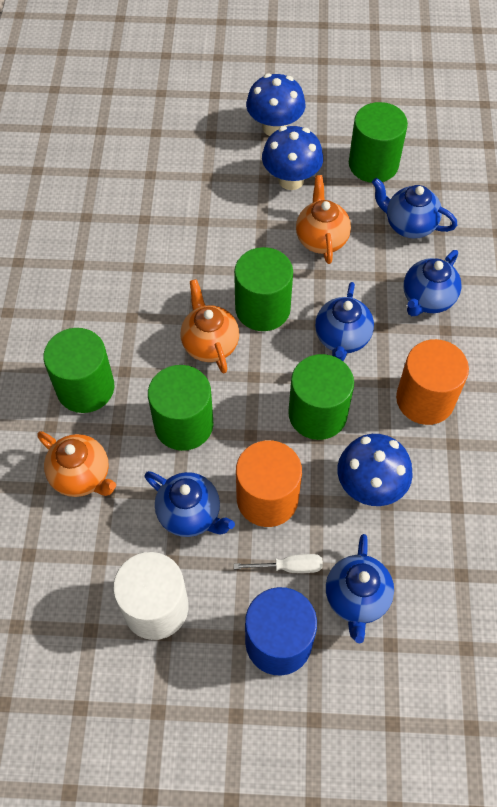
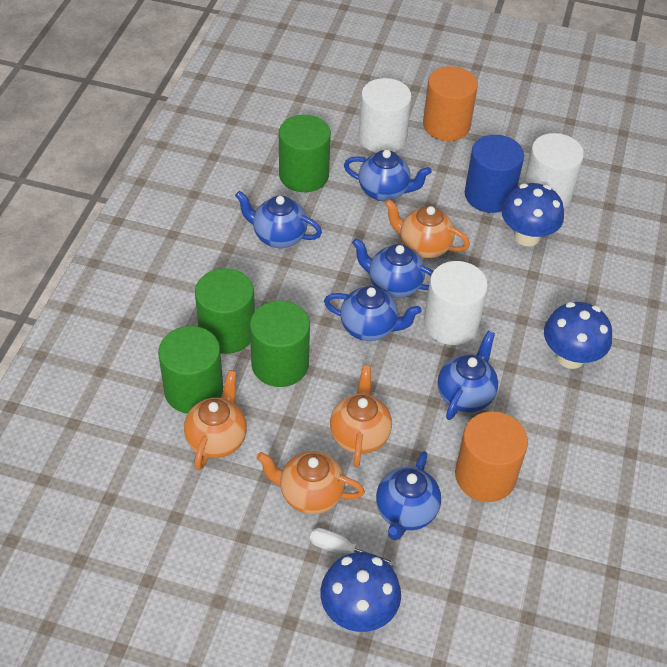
blue teapot: [145,471,235,537] [315,282,374,361] [326,534,394,643] [372,178,457,239] [404,250,462,316] = 5 -> [235,191,322,248] [324,286,421,341] [344,150,432,201] [352,238,433,298] [376,451,441,540] [438,331,498,420] = 6
green cylinder: [43,328,114,413] [148,365,214,451] [234,247,293,331] [288,354,354,440] [349,102,408,183] = 5 -> [158,326,223,414] [195,268,255,354] [250,301,310,387] [279,115,331,192] = 4
orange teapot: [37,431,116,497] [180,279,239,373] [296,175,351,264] = 3 -> [184,370,247,470] [256,451,365,514] [330,365,392,467] [384,199,470,259] = 4
white cylinder: [113,552,189,640] = 1 -> [359,78,412,153] [424,261,488,345] [523,133,584,208] = 3

